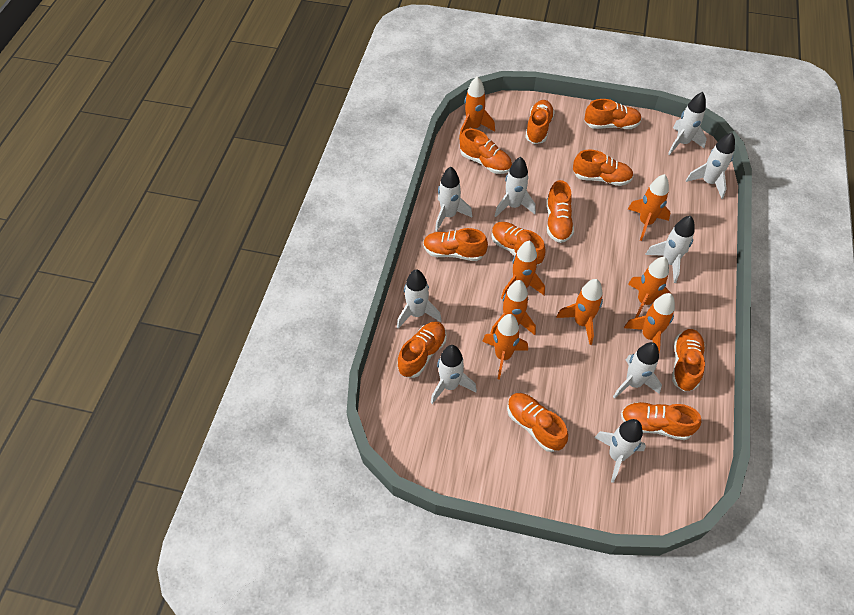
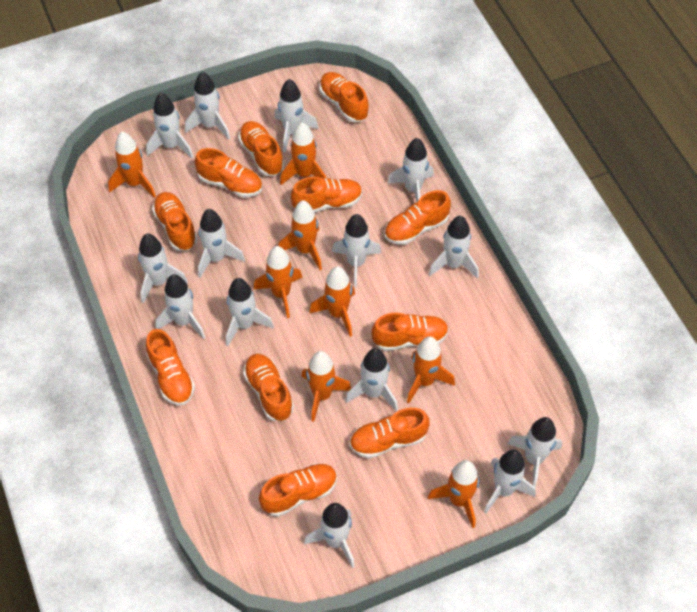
white rocket: [397,269,442,329] [431,345,477,404] [435,167,472,231] [495,157,536,217] [594,419,646,483] [613,342,662,399] [645,216,694,283] [668,92,707,155] [686,133,735,199] = 9 -> [138,233,188,304] [146,93,193,158] [155,274,206,339] [185,72,230,140] [198,209,245,278] [226,278,274,346] [275,79,319,153] [304,503,355,568] [332,214,381,287] [345,348,398,411] [387,138,434,203] [428,216,479,279] [484,450,535,513] [507,417,562,487] = 14

